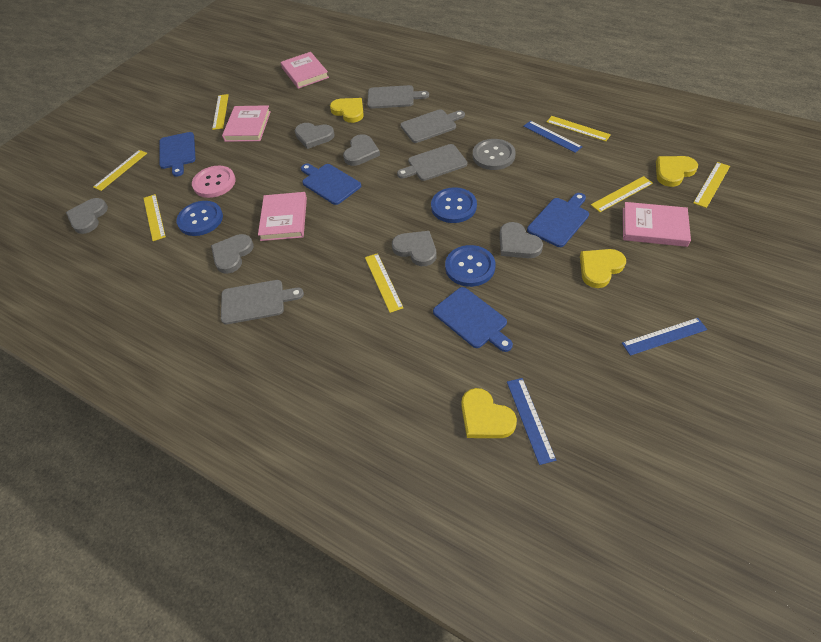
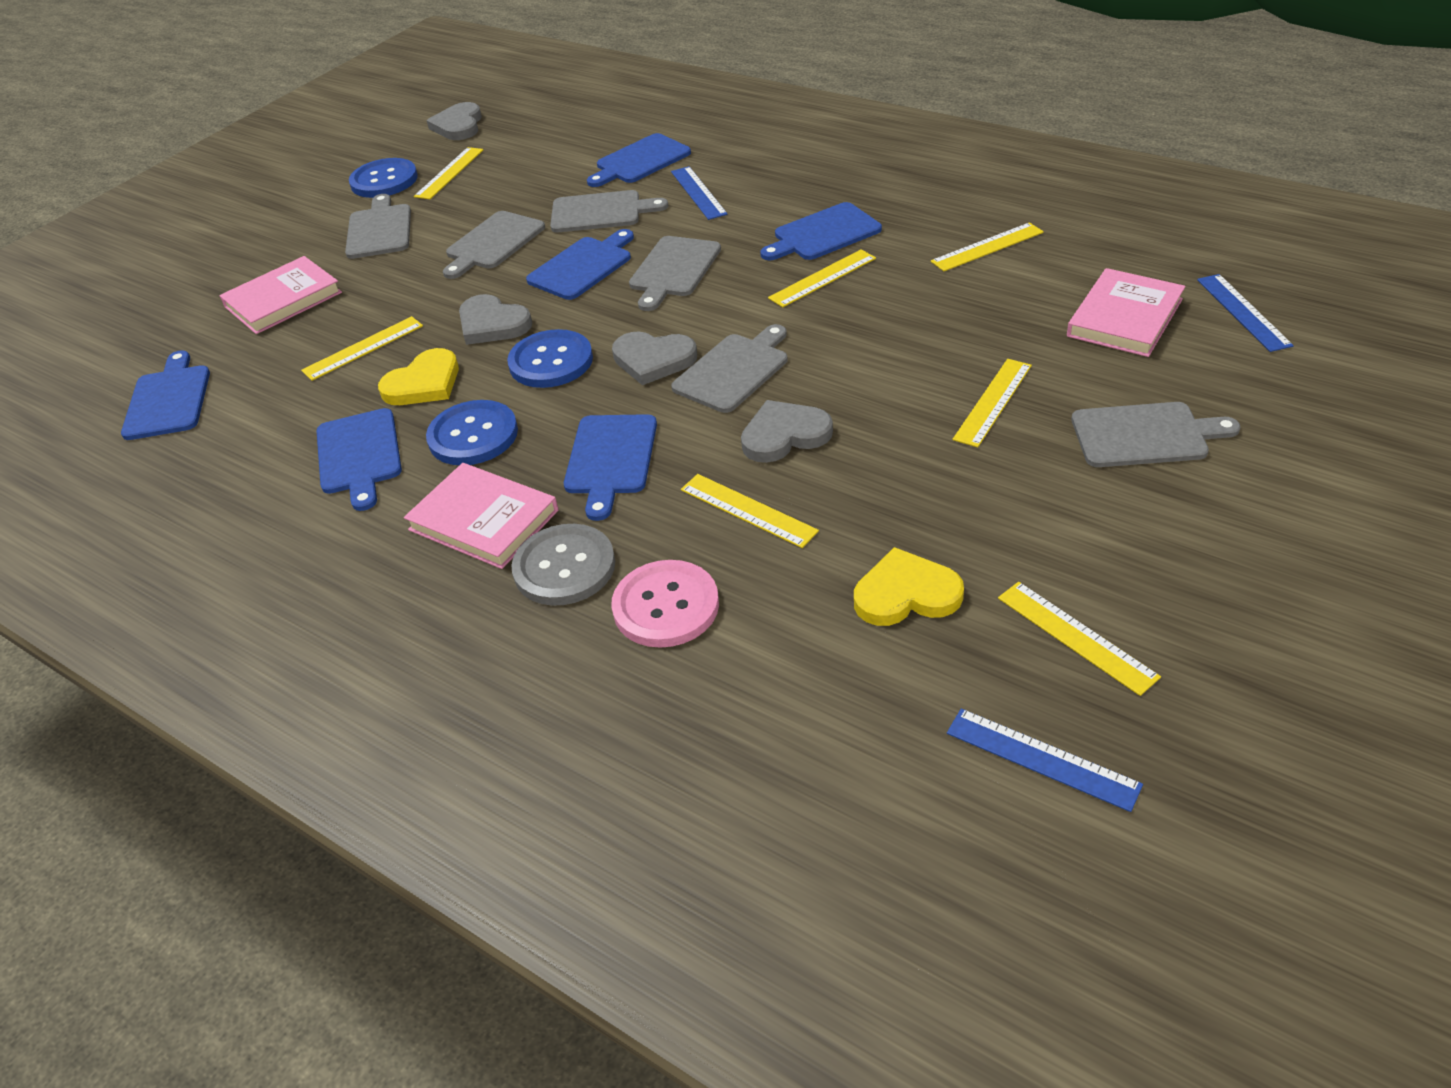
blue cutting board: [159,132,196,177] [301,163,361,205] [433,287,513,352] [527,193,589,247] = 4 -> [121,350,210,440] [316,408,402,511] [526,229,634,300] [564,414,657,521] [587,133,691,187] [760,202,882,260] = 6
grey cutting board: [221,280,304,324] [367,85,429,109] [397,144,468,181] [400,109,465,143] = 4 -> [345,194,411,259] [443,211,545,279] [550,190,668,232] [629,236,721,311] [671,324,787,413] [1071,402,1241,467] = 6
grey heart: [66,198,108,234] [211,234,254,274] [295,123,335,149] [343,134,380,166] [392,231,436,266] [499,222,543,258] = 6 -> [427,102,482,140] [459,294,532,345] [612,331,697,385] [741,400,833,463] = 4
pink book: [222,105,271,142] [258,192,307,241] [281,52,329,89] [623,202,691,247] = 4 -> [219,256,342,334] [404,463,559,569] [1067,268,1185,357] = 3
yellow heart: [330,98,364,123] [461,388,517,438] [580,249,626,288] [656,156,698,187] = 4 -> [378,348,459,405] [854,547,964,626] = 2

